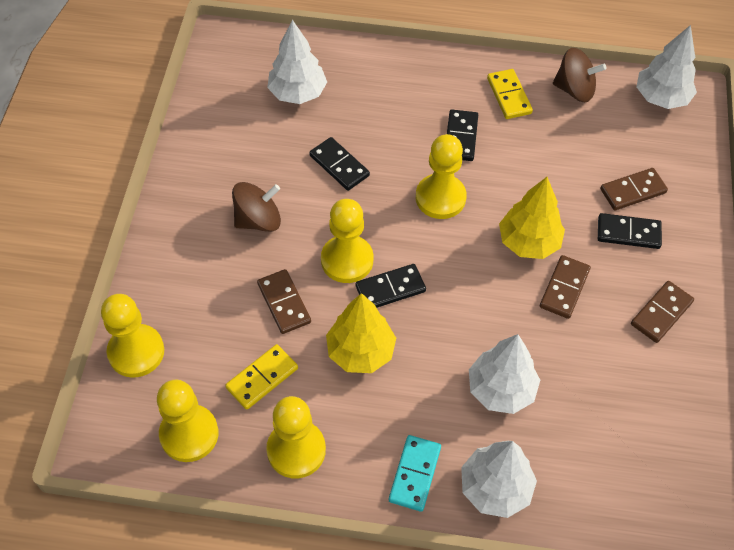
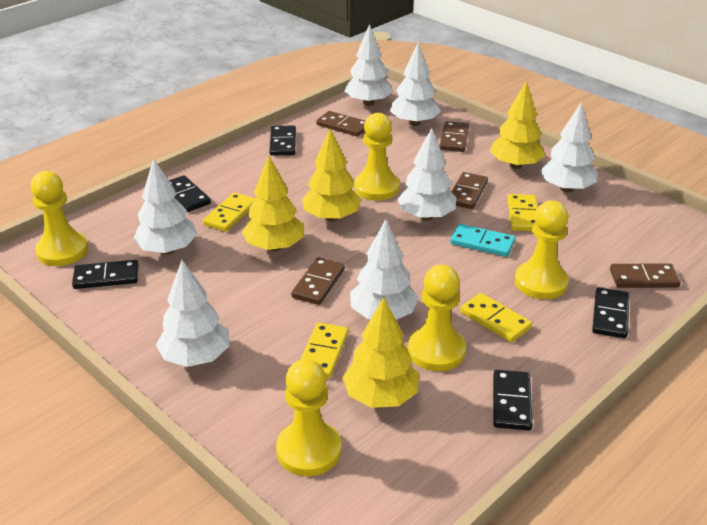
black domino: [309,137,370,191] [356,264,426,308] [447,110,478,161] [598,213,662,249] = 4 -> [72,260,139,289] [169,175,211,212] [269,126,296,156] [493,370,533,431] [592,287,629,338] = 5
brown domino: [257,269,311,334] [540,255,591,319] [600,168,668,210] [631,281,694,343] = 4 -> [291,257,345,305] [316,111,365,137] [440,121,469,152] [451,172,488,209] [610,263,681,288] = 5
brown spinning top: [232,182,281,232] [553,48,606,102] = 2 -> none = 0
white tree: [267,20,327,104] [461,441,537,518] [469,334,540,414] [636,25,697,109] = 4 -> [133,158,197,254] [156,260,229,367] [344,24,393,106] [350,219,419,319] [390,43,441,126] [397,127,456,221] [540,102,597,192] = 7
yellow domino: [225,344,298,410] [487,69,533,119] = 2 -> [203,192,256,232] [300,323,349,378] [460,293,532,343] [507,194,538,231] = 4
yellow tree: [326,293,396,373] [499,177,565,259] = 2 -> [242,156,304,251] [302,128,361,221] [342,297,419,408] [490,80,546,169] = 4

